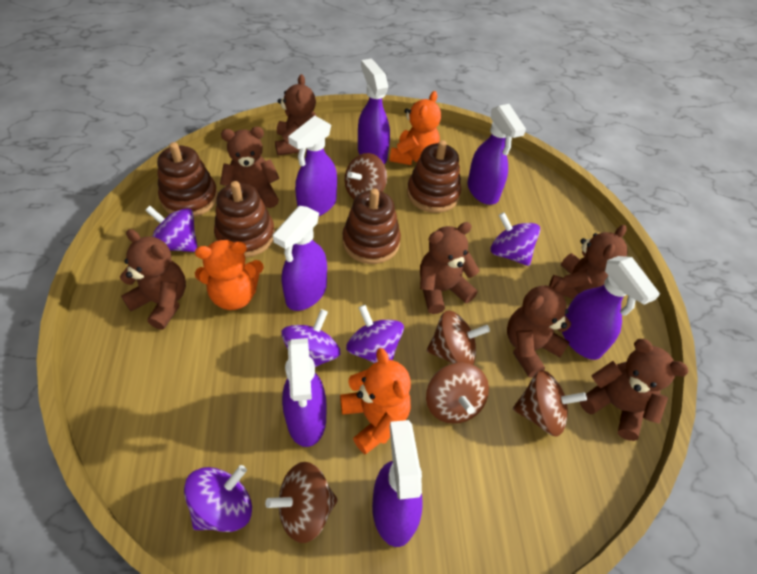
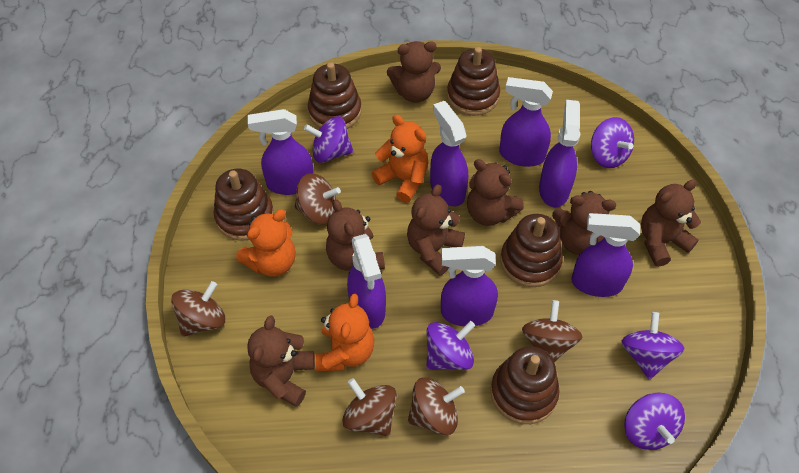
brown stacking toy: [157,142,218,217] [214,181,275,258] [342,189,401,264] [407,140,461,213] = 4 -> [213,169,274,241] [308,62,362,129] [447,47,500,116] [491,346,560,424] [500,214,563,287] = 5

